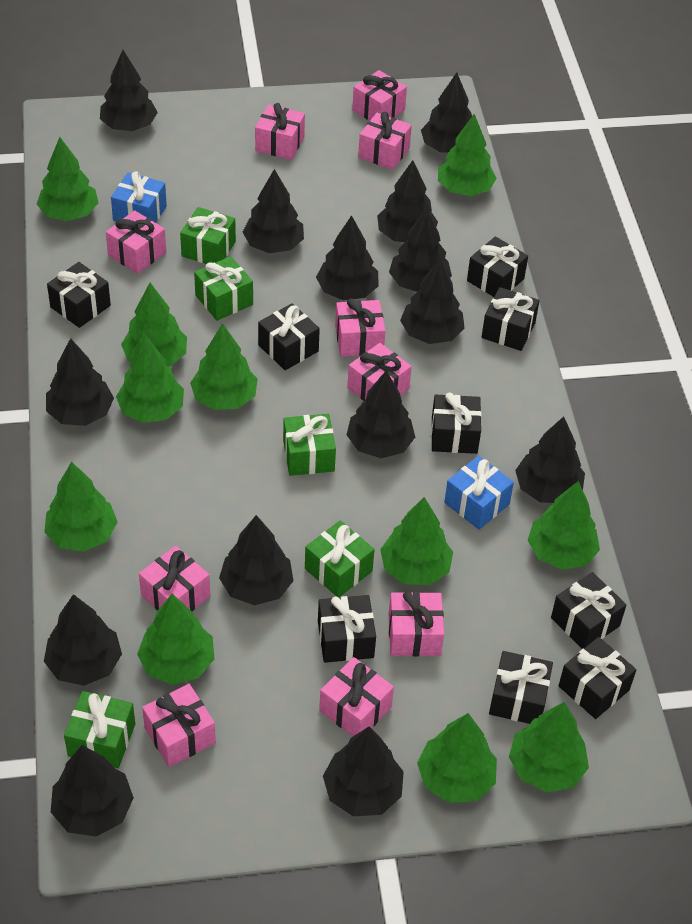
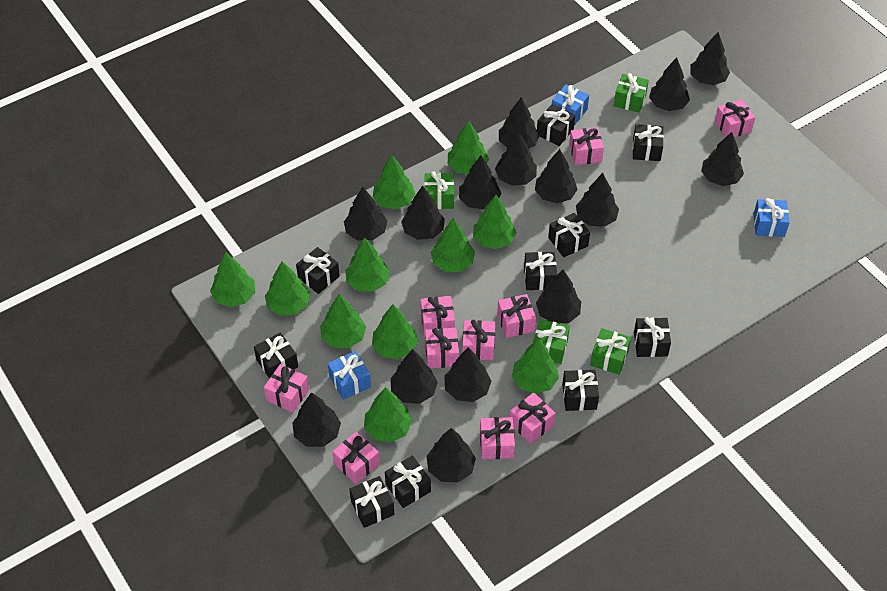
black gift: [47,262,111,328] [258,303,320,370] [318,595,376,663] [431,392,481,454] [467,236,528,297] [482,287,540,351] [489,651,553,724] [551,572,626,649] [559,637,636,719] = 9 -> [254,332,298,379] [296,247,340,294] [349,476,394,528] [385,455,431,508] [524,252,557,290] [537,104,575,146] [548,213,590,257] [562,370,599,411] [633,124,664,161] [634,317,671,357] = 10
black tree: [44,594,122,686] [46,338,114,426] [51,745,134,837] [100,50,158,131] [219,515,294,605] [243,169,304,253] [316,215,379,300] [323,726,404,816] [346,371,415,458] [377,160,438,242] [389,208,452,292] [400,259,465,344] [421,73,472,153] [515,417,585,503] = 14 -> [292,392,341,447] [344,187,387,241] [390,349,438,404] [401,185,445,240] [426,428,476,482] [444,347,492,402] [459,155,502,209] [495,132,537,186] [499,97,540,149] [535,149,578,203] [536,269,581,323] [576,173,619,227] [649,58,690,111] [690,32,730,85] [701,132,744,186] = 15
blue gift: [111,171,167,223] [444,456,514,530] = 2 -> [328,351,371,400] [552,84,589,125] [753,198,790,237] = 3
green gift: [64,691,135,768] [180,207,236,264] [194,256,253,321] [283,414,336,476] [305,521,375,598] = 5 -> [424,171,454,209] [533,319,570,364] [590,328,631,375] [614,73,649,113] = 4

